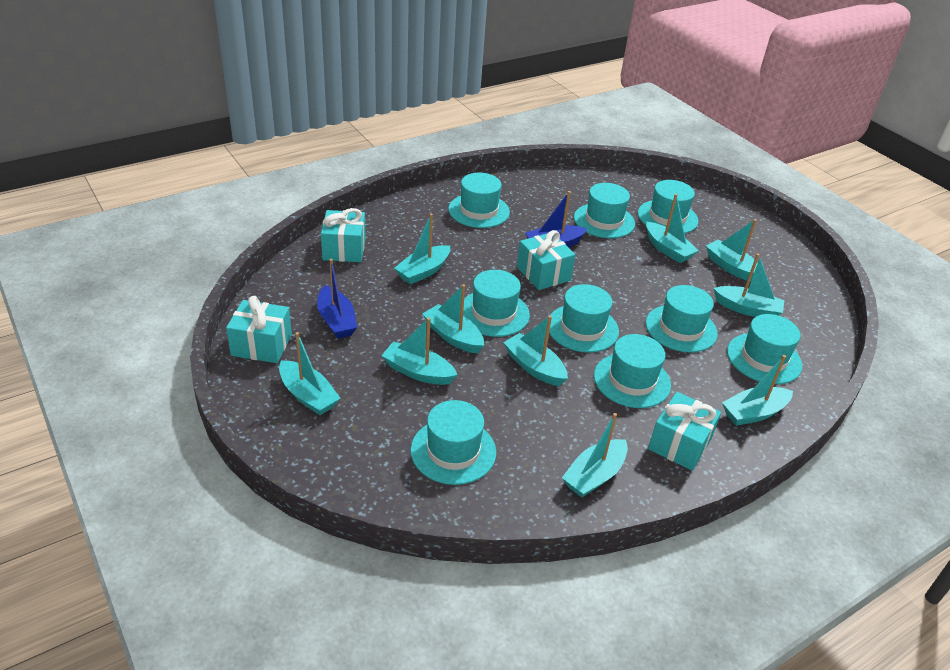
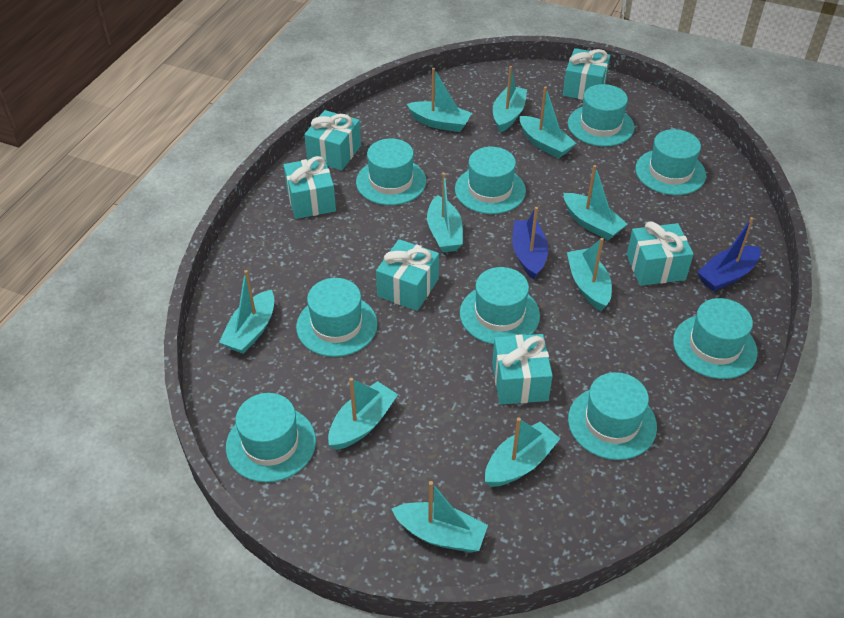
turquoise gift: [226,296,292,363] [321,208,366,262] [517,230,576,290] [648,392,721,471] = 4 -> [283,156,336,219] [304,110,361,170] [376,239,439,311] [492,334,553,404] [563,48,610,100] [627,221,694,286] = 6

